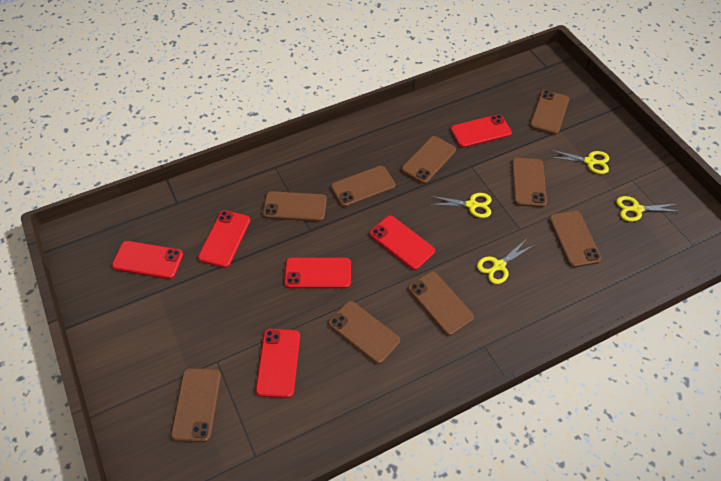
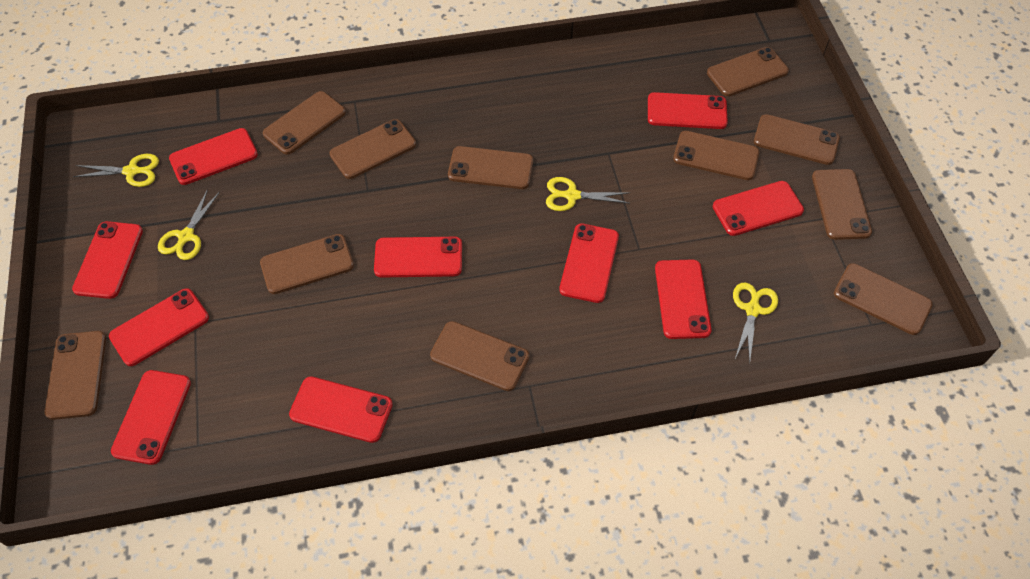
brown phone: [171,368,221,442] [263,191,327,222] [328,301,400,364] [331,166,395,207] [402,136,456,184] [408,271,474,336] [512,158,547,207] [530,90,569,135] [549,211,602,267] = 9 -> [45,331,106,420] [260,234,354,294] [263,91,346,155] [329,119,416,179] [430,321,529,391] [448,146,533,189] [673,131,759,180] [707,47,789,96] [754,114,840,165] [812,169,872,240] [834,263,933,335] = 11
red phone: [112,241,183,279] [198,210,250,268] [256,329,300,398] [284,258,351,289] [370,216,435,270] [451,114,512,148] = 6 -> [72,221,143,299] [109,288,209,366] [111,370,191,465] [169,128,258,185] [289,376,393,443] [374,237,462,278] [559,223,619,303] [648,92,728,129] [655,259,711,339] [713,181,804,236] = 10

